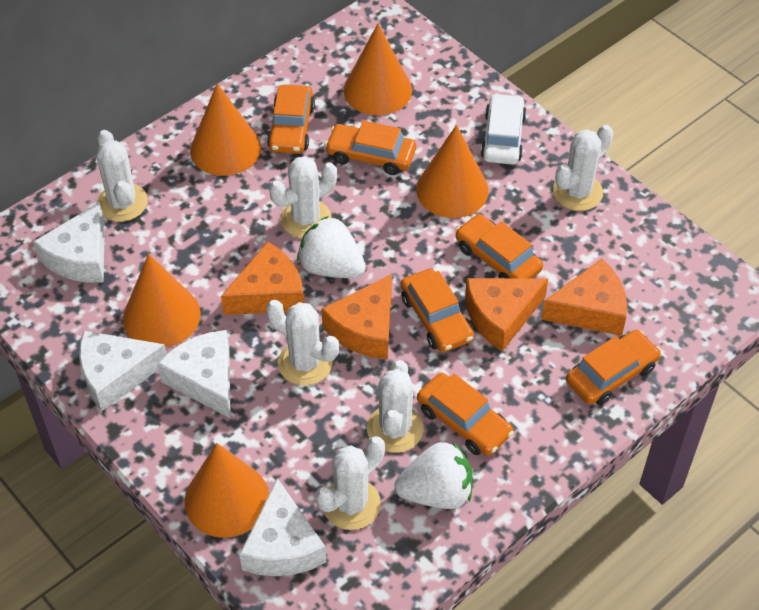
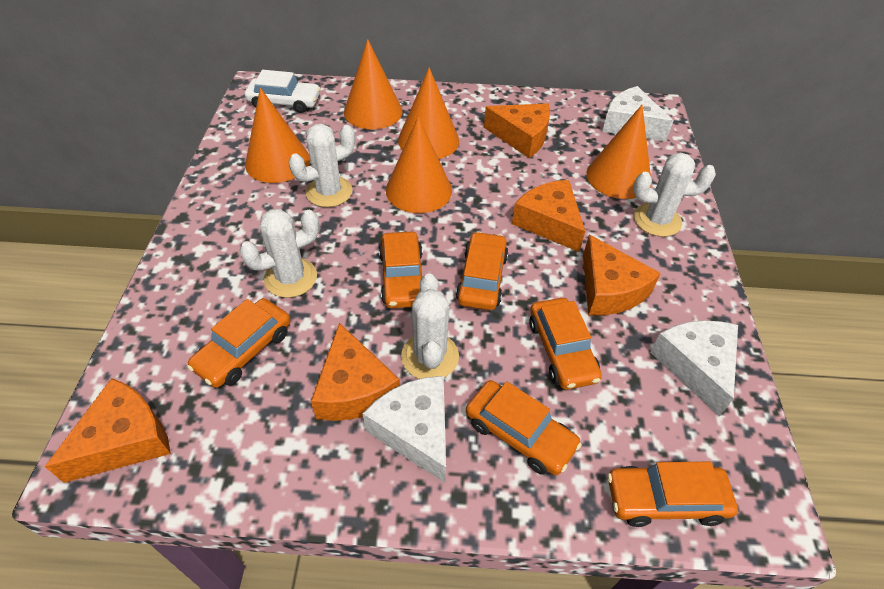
orange cheese: [221,242,304,315] [321,274,392,359] [465,278,548,351] [541,259,627,336] = 4 -> [45,378,171,483] [311,323,400,421] [484,103,550,158] [512,180,585,252] [583,234,661,315] = 5
white cactus: [97,130,148,222] [266,300,339,386] [269,156,337,238] [315,436,385,530] [367,360,424,453] [553,125,613,211] = 6 -> [239,209,319,298] [289,124,355,207] [401,273,459,379] [633,153,716,237] = 4
white cheese: [33,202,105,283] [79,331,166,411] [157,330,231,419] [239,478,326,576] = 4 -> [362,376,446,483] [602,86,673,142] [650,320,738,416] = 3
white strawberry: [297,216,366,278] [394,442,473,509] = 2 -> none = 0

